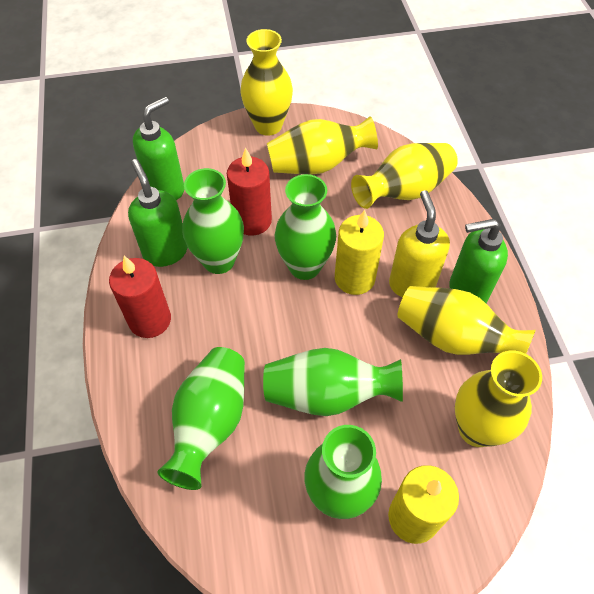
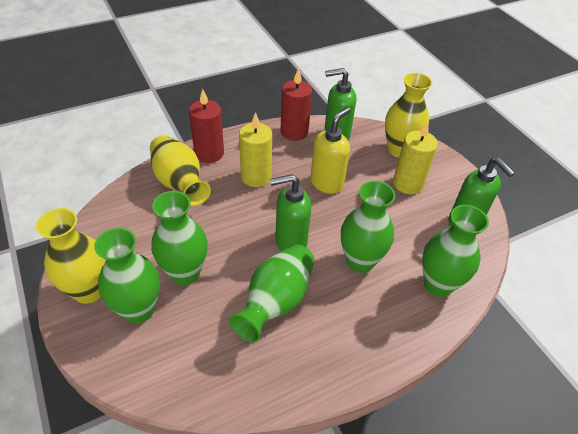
yellow vase: [240,29,293,136] [267,116,378,175] [351,143,458,209] [398,286,536,355] [455,351,542,447] = 5 -> [36,208,106,304] [150,135,211,206] [385,73,432,158] = 3

